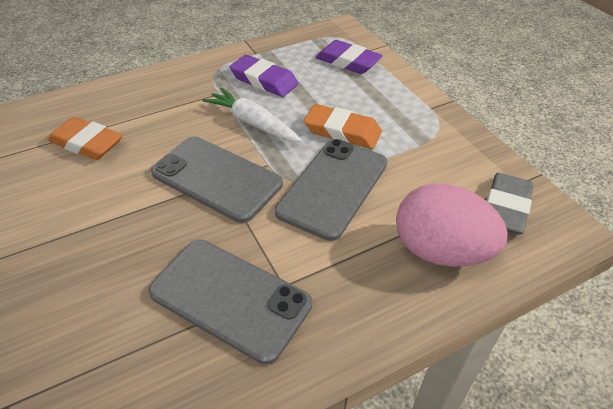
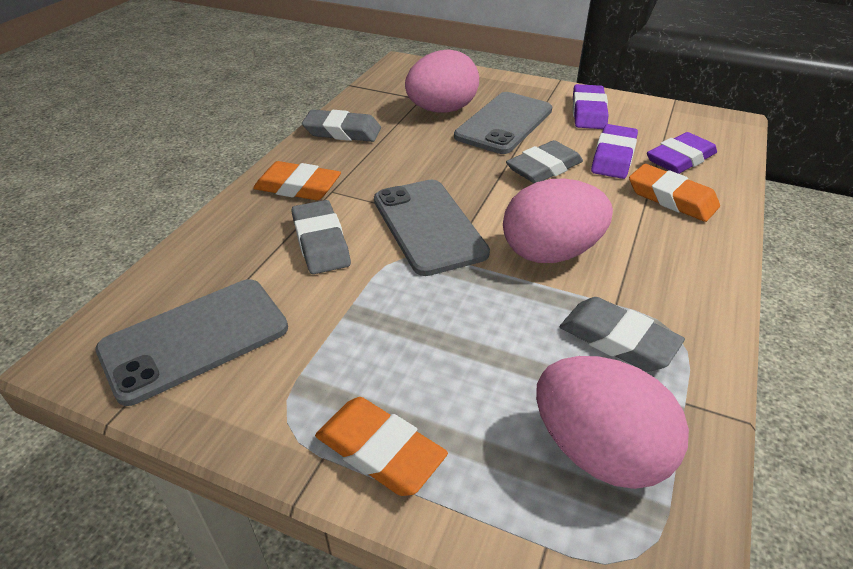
grey eraser: [487,173,533,234] = 1 -> [292,200,351,274] [302,109,381,142] [506,140,583,183] [560,297,685,372] = 4
orange eraser: [48,117,123,160] [304,104,382,149] = 2 -> [253,161,341,200] [315,397,448,496] [629,164,720,222] = 3
pink egg: [396,184,508,267] = 1 -> [405,49,479,113] [503,179,613,263] [536,356,689,489] = 3
purple eraser: [230,55,298,97] [315,40,383,74] = 2 -> [573,84,609,129] [591,124,638,179] [647,132,717,174] = 3
white carrot: [202,87,303,142] = 1 -> none = 0

